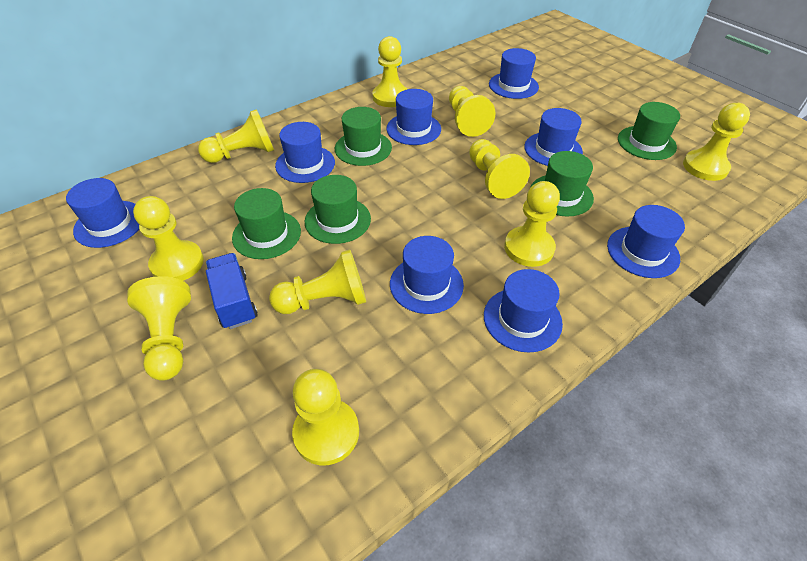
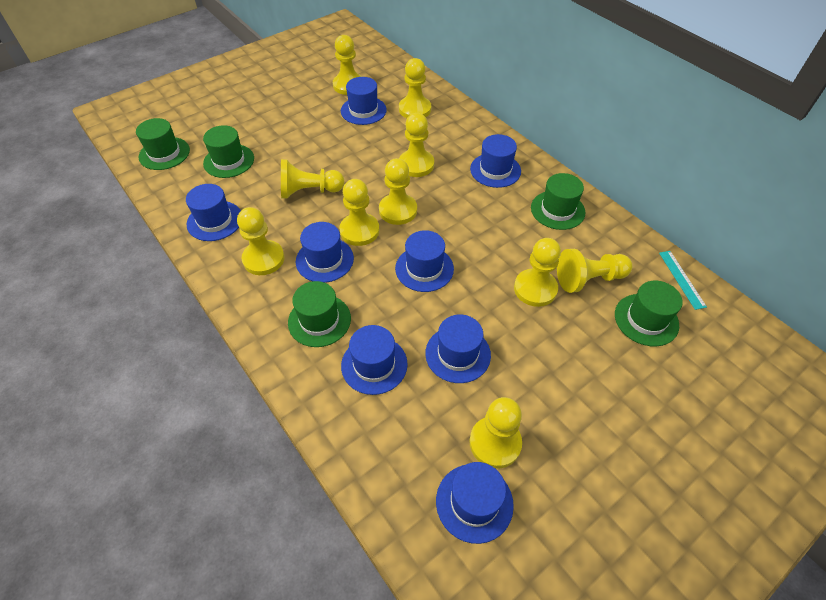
blue truck: [206,253,258,329] = 1 -> none = 0
turquoise ruler: none = 0 -> [659,251,707,310] = 1

